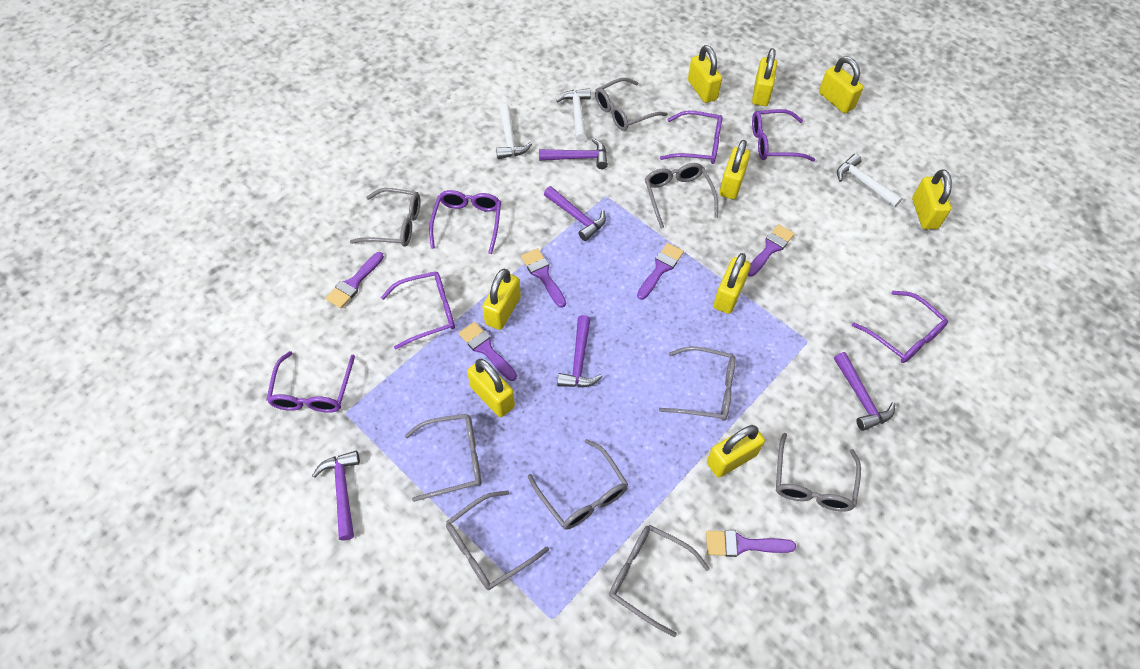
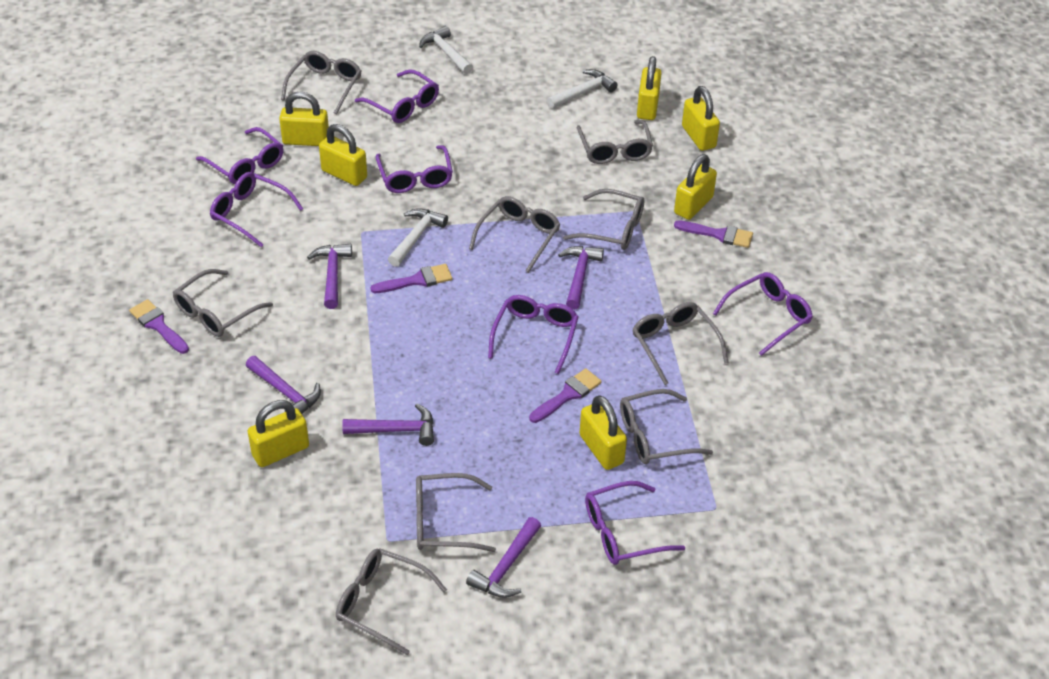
purple brush: [326,252,384,308] [459,322,517,381] [521,248,566,308] [637,243,684,300] [706,530,796,557] [748,224,795,276] = 6 -> [129,299,189,354] [371,264,452,293] [529,368,602,423] [674,220,753,248] = 4
purple glasses: [266,351,355,413] [381,271,455,350] [429,190,501,254] [660,111,723,164] [752,109,815,161] [852,291,948,363] = 6 -> [196,127,284,184] [210,172,303,247] [355,69,439,123] [376,145,453,193] [488,295,579,374] [585,481,685,565] [713,272,813,356] = 7
yellow padlock: [467,359,515,417] [482,269,521,330] [688,45,722,103] [707,425,765,477] [714,253,751,314] [719,140,750,199] [752,48,777,106] [819,56,863,113] [912,169,952,229] = 9 -> [248,400,309,467] [279,92,329,146] [319,124,367,186] [580,395,627,470] [637,56,661,120] [674,154,717,220] [682,86,720,151] = 7

